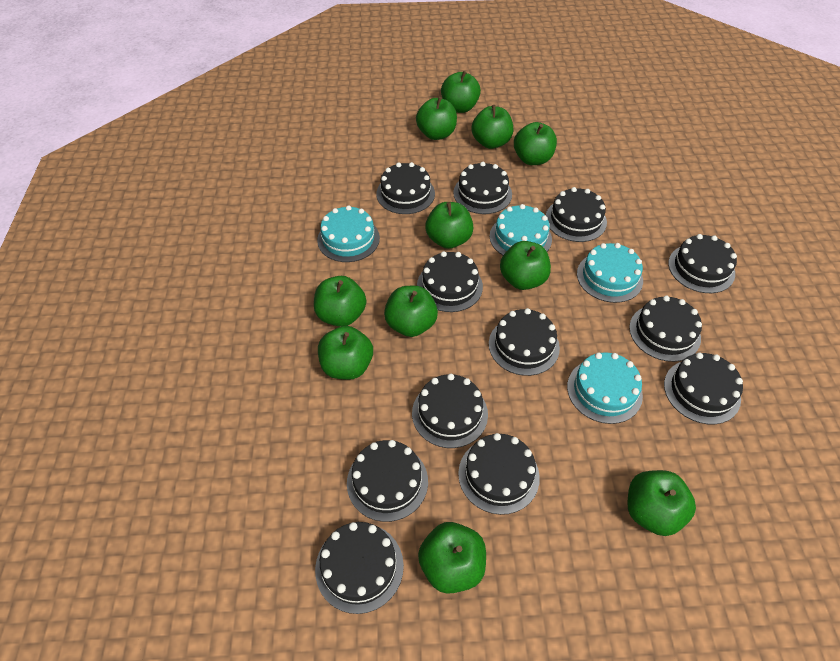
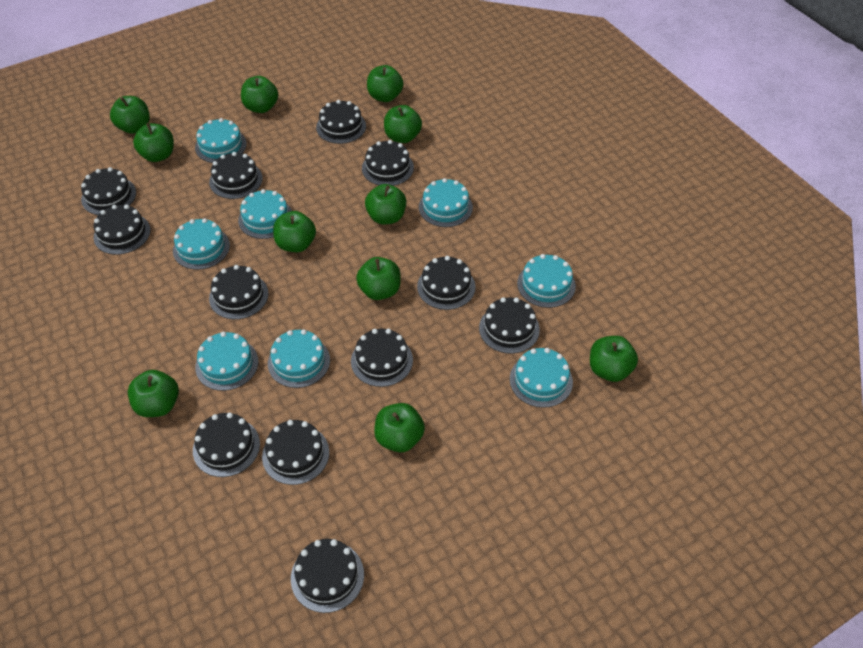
turquoise cake: [317,205,380,262] [490,204,552,255] [567,352,643,424] [577,243,643,303] = 4 -> [173,218,230,270] [195,118,247,163] [195,332,258,391] [238,189,292,239] [268,329,330,388] [419,178,473,227] [510,348,573,408] [517,254,576,308] = 8

